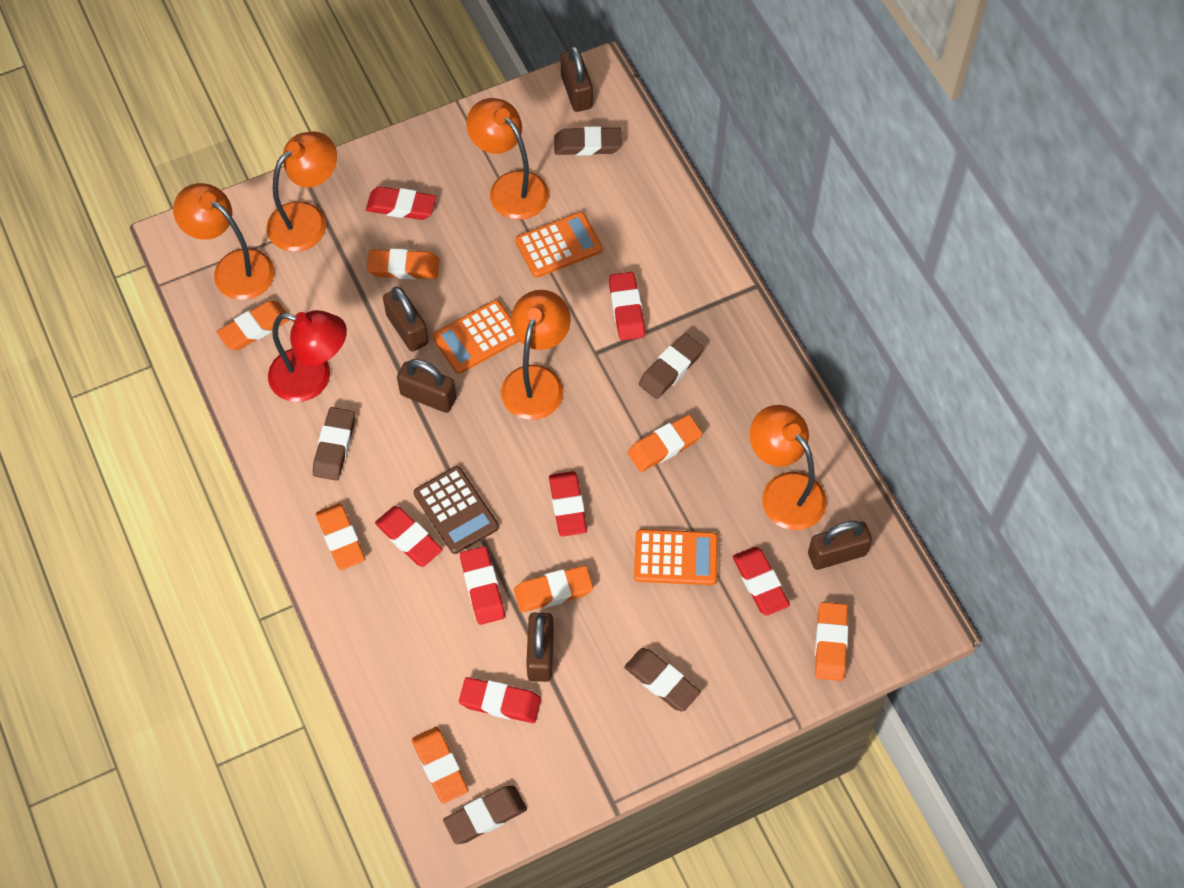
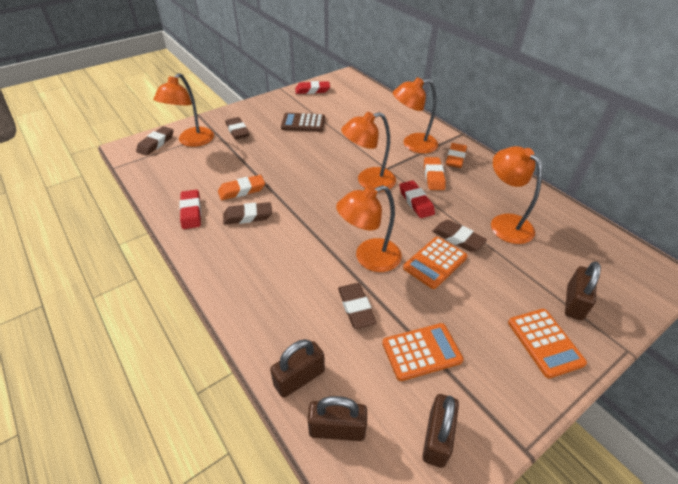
brown padlock: [383,287,428,352] [397,359,456,413] [526,613,554,682] [560,45,593,112] [808,521,872,570] = 5 -> [270,339,325,398] [308,396,367,441] [422,394,459,468] [565,261,601,321] = 4
orange eraser: [217,301,289,350] [316,503,365,570] [367,249,439,279] [412,727,468,804] [514,565,593,613] [628,415,703,472] [815,602,848,681] = 7 -> [218,175,265,200] [424,157,446,190] [446,143,467,168] = 3
red eraser: [366,186,436,220] [375,506,443,567] [459,677,541,723] [460,546,505,625] [549,471,587,537] [609,272,645,341] [733,547,790,616] = 7 -> [179,190,201,229] [295,81,330,94] [399,180,435,218] = 3
red lamp: [268,310,347,402] = 1 -> none = 0

